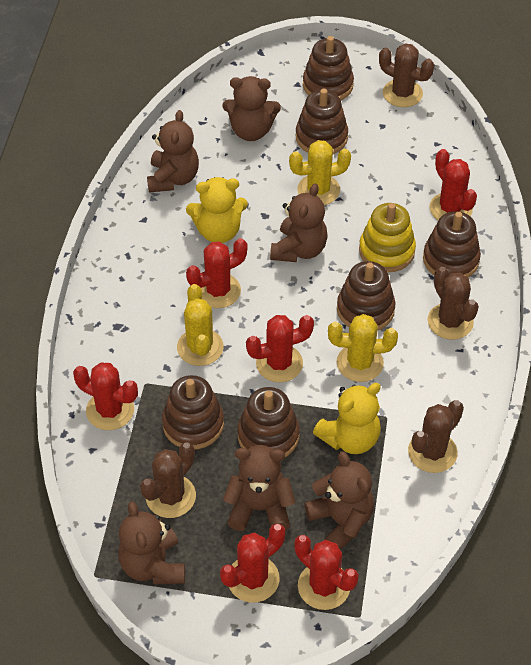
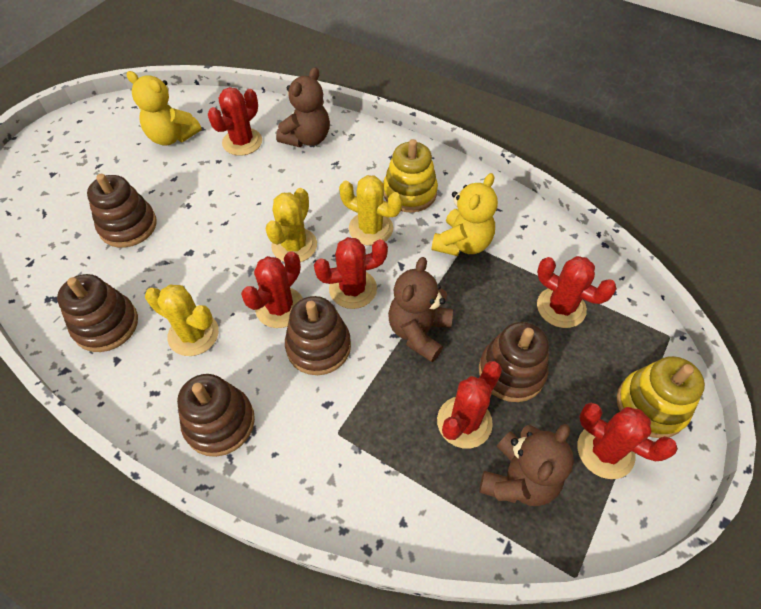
brown cactus: [140,443,196,518] [379,43,434,107] [408,400,464,473] [427,267,479,340] = 4 -> none = 0
brown stacking toy: [162,375,224,450] [237,387,300,457] [296,88,348,154] [303,36,354,100] [337,261,395,330] [423,211,481,277] = 6 -> [57,274,138,352] [87,174,157,248] [177,374,255,457] [285,296,351,375] [479,322,549,402] = 5
brown teddy bear: [118,501,185,584] [147,110,199,193] [223,76,281,141] [223,445,296,531] [270,184,328,262] [304,451,374,550] = 6 -> [276,67,330,147] [388,257,453,362] [479,424,574,506] = 3
yellow stacking toy: [359,203,416,272] = 1 -> [383,139,438,212] [617,356,705,438] = 2

